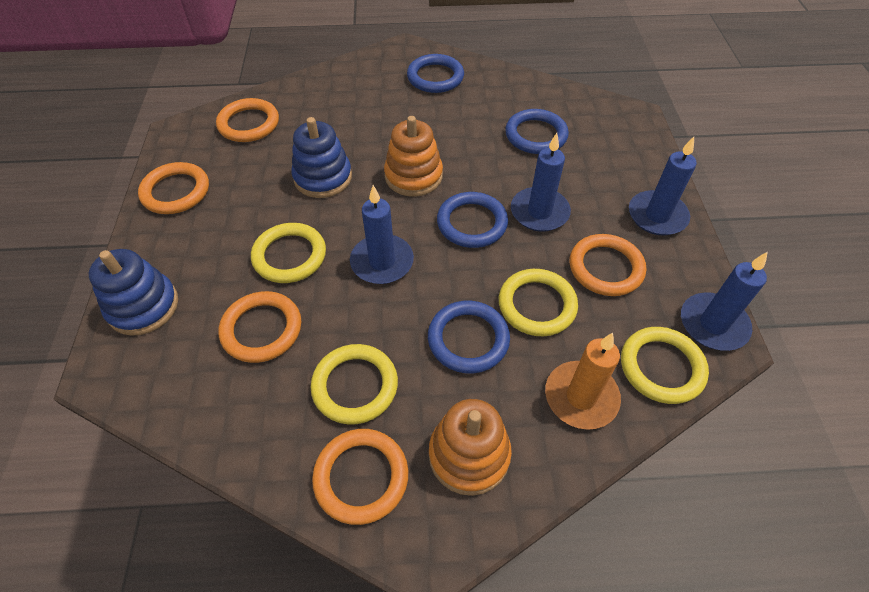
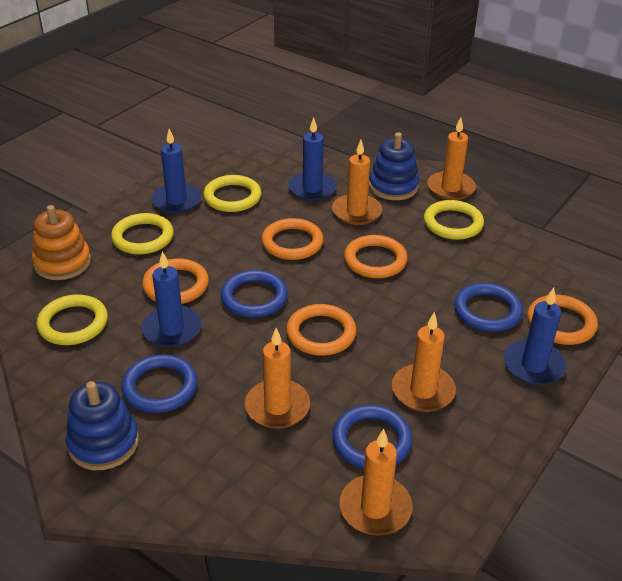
orange candle: [545,333,621,430] = 1 -> [245,328,310,429] [332,140,382,225] [339,429,412,535] [392,312,456,412] [427,117,476,200] = 5
orange stacking toy: [384,116,443,197] [429,399,512,496] = 2 -> [32,205,91,280] = 1

